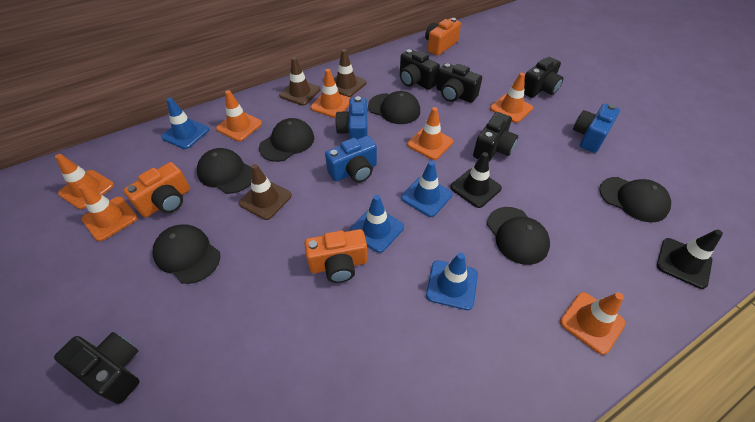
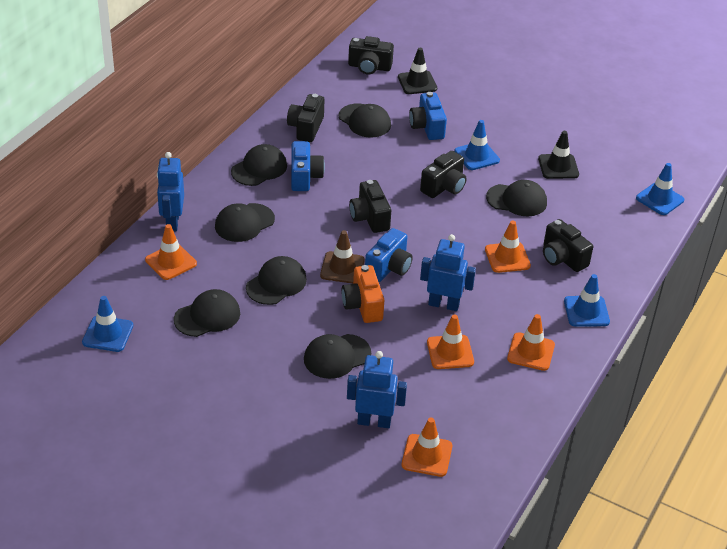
black cap: [152,224,220,284] [197,148,251,194] [259,118,314,162] [368,91,420,124] [487,207,550,265] [599,177,671,222] = 6 -> [174,289,240,337] [215,203,275,242] [231,144,287,186] [246,256,307,305] [304,334,371,379] [338,103,391,138] [486,180,547,216] = 7
blue robot: none = 0 -> [157,152,184,232] [347,351,407,428] [420,234,476,311] = 3
brown traffic cone: [239,164,292,220] [279,57,320,106] [334,49,367,97] = 3 -> [320,230,365,284] = 1
orange camera: [123,162,190,217] [304,229,368,283] [425,18,461,56] = 3 -> [341,265,384,323] = 1
orange traffic cone: [55,154,114,209] [79,184,138,241] [216,90,262,141] [310,69,350,118] [407,107,453,160] [490,73,533,123] [560,292,626,355] = 7 -> [145,224,197,280] [402,418,452,477] [427,315,474,369] [485,221,531,273] [507,314,555,371] = 5

